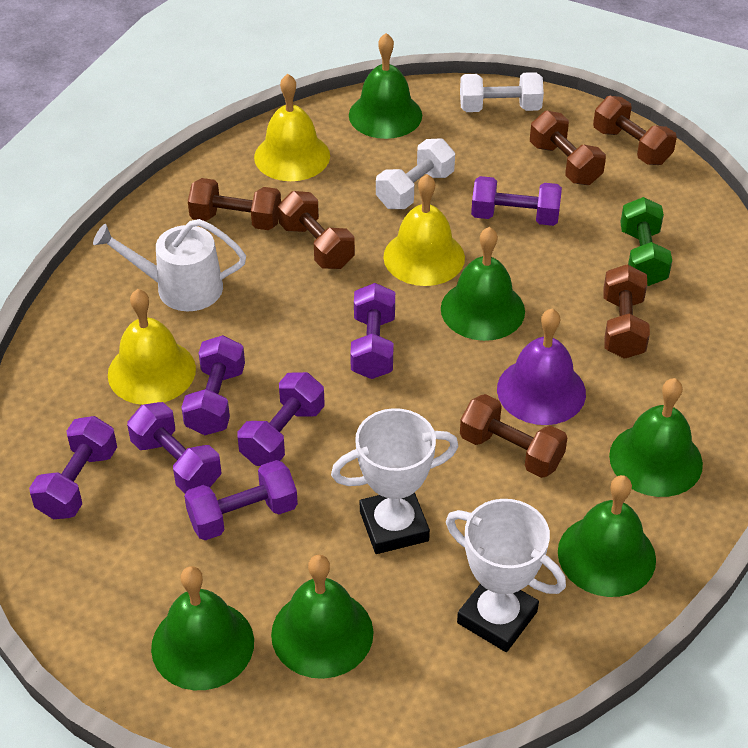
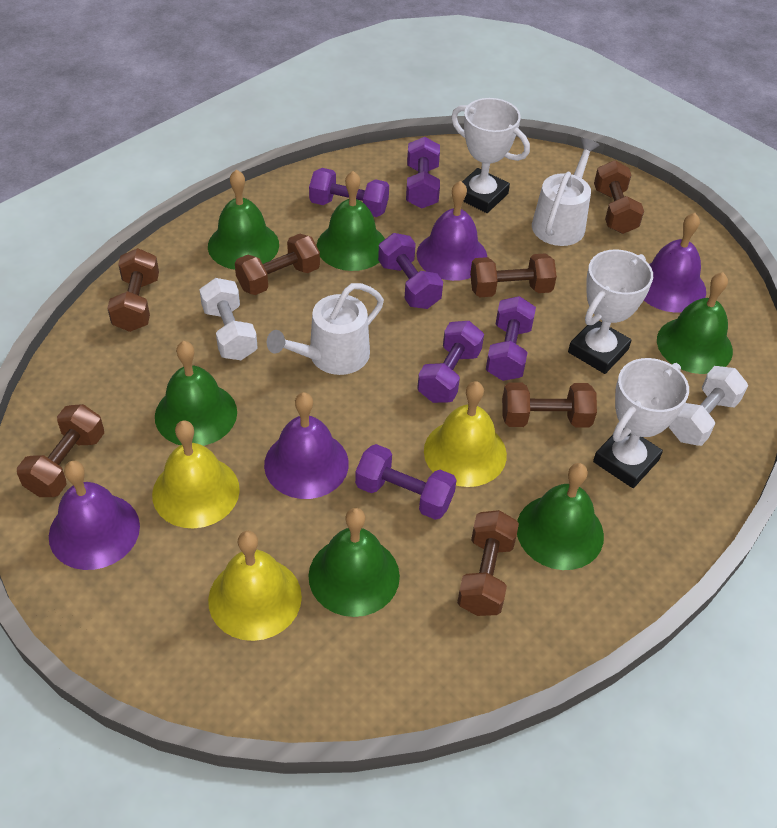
brown dumbbell: [188,178,281,230] [278,191,355,269] [460,394,567,478] [530,111,606,185] [593,96,677,165] [603,264,650,359] = 6 -> [17,404,104,497] [107,248,159,332] [235,234,320,295] [457,510,519,616] [470,253,557,297] [502,383,597,428] [594,160,644,234] = 7
green dumbbell: [620,197,672,286] = 1 -> none = 0
purple bell: [497,309,586,425] = 1 -> [49,461,140,570] [264,392,349,499] [417,181,487,281] [644,213,706,313] = 4
purple dumbbell: [29,416,117,519] [127,402,221,494] [181,335,245,435] [184,460,298,541] [237,372,325,466] [350,283,395,379] [471,176,562,226] = 7 -> [309,168,389,217] [355,444,457,520] [378,233,443,309] [406,137,440,208] [417,321,484,403] [486,296,536,381] = 6
white trophy: [331,408,458,554] [446,499,566,652] = 2 -> [451,98,530,213] [568,249,653,374] [593,358,689,488] = 3
white watering can: [93,219,246,311] = 1 -> [267,283,384,375] [532,138,599,246] = 2

